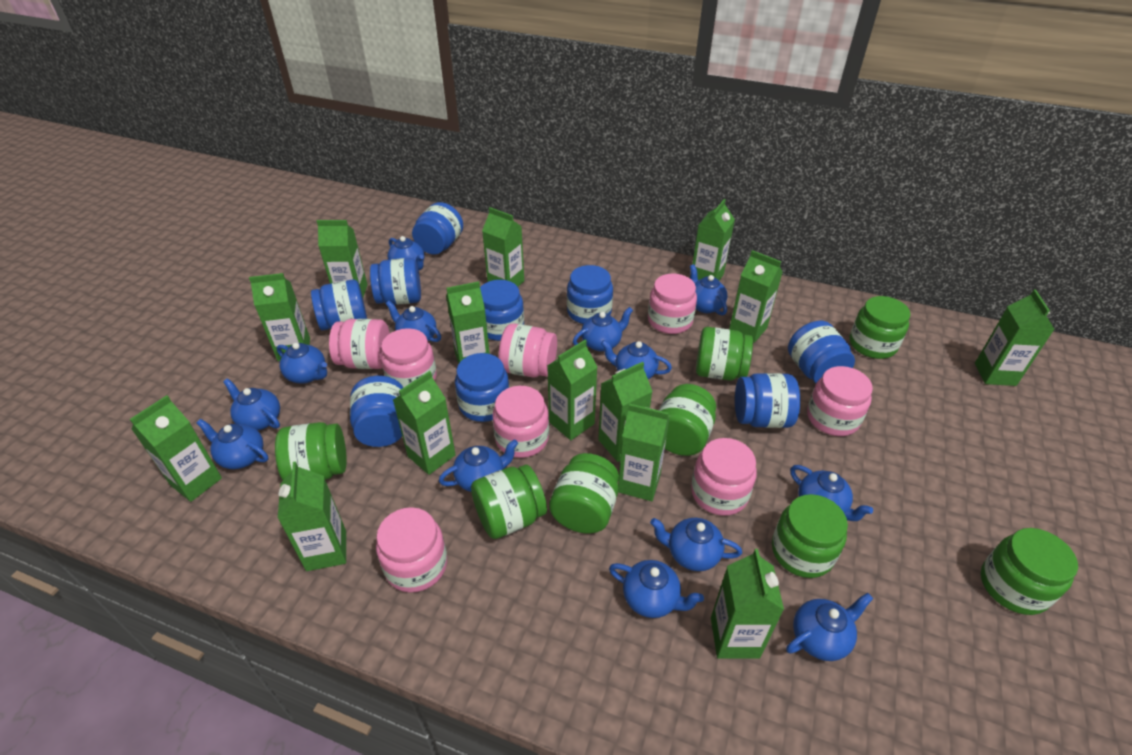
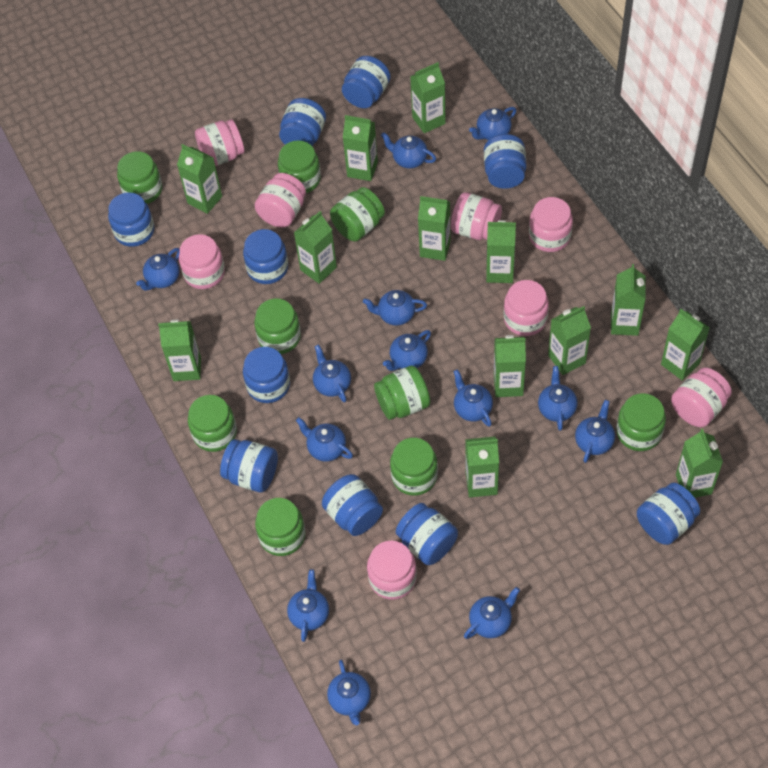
blue jar: [311,280,367,331] [350,376,403,447] [370,258,421,305] [412,202,463,254] [455,353,509,422] [480,280,524,341] [567,265,613,324] [735,373,800,428] [788,321,855,383] = 9 -> [108,192,154,247] [220,439,278,492] [243,229,288,284] [243,347,290,403] [279,98,326,146] [322,474,383,536] [342,56,391,108] [396,503,458,565] [484,134,526,189] [637,483,700,545] = 10
green carton: [130,395,222,502] [249,273,310,361] [278,462,346,571] [317,220,367,297] [393,371,456,475] [446,281,490,364] [482,207,524,287] [547,340,597,440] [598,362,653,462] [618,403,670,501] [692,199,735,281] [711,549,784,659] [729,250,783,343] [975,290,1055,386] = 14 -> [158,319,201,381] [177,144,222,214] [294,211,337,284] [343,115,378,181] [410,62,446,133] [418,196,451,261] [465,436,499,497] [486,220,516,283] [494,335,526,397] [548,306,591,375] [611,264,646,336] [661,309,710,381] [676,429,723,498] = 13
green jar: [275,422,347,480] [471,465,547,539] [549,453,619,534] [659,384,716,456] [696,327,753,380] [772,494,848,578] [850,296,910,359] [981,528,1078,615] = 8 -> [117,151,162,204] [188,395,237,452] [254,298,301,354] [255,498,306,556] [278,140,321,193] [330,187,385,242] [374,366,430,420] [390,438,438,496] [616,393,666,451] = 9

